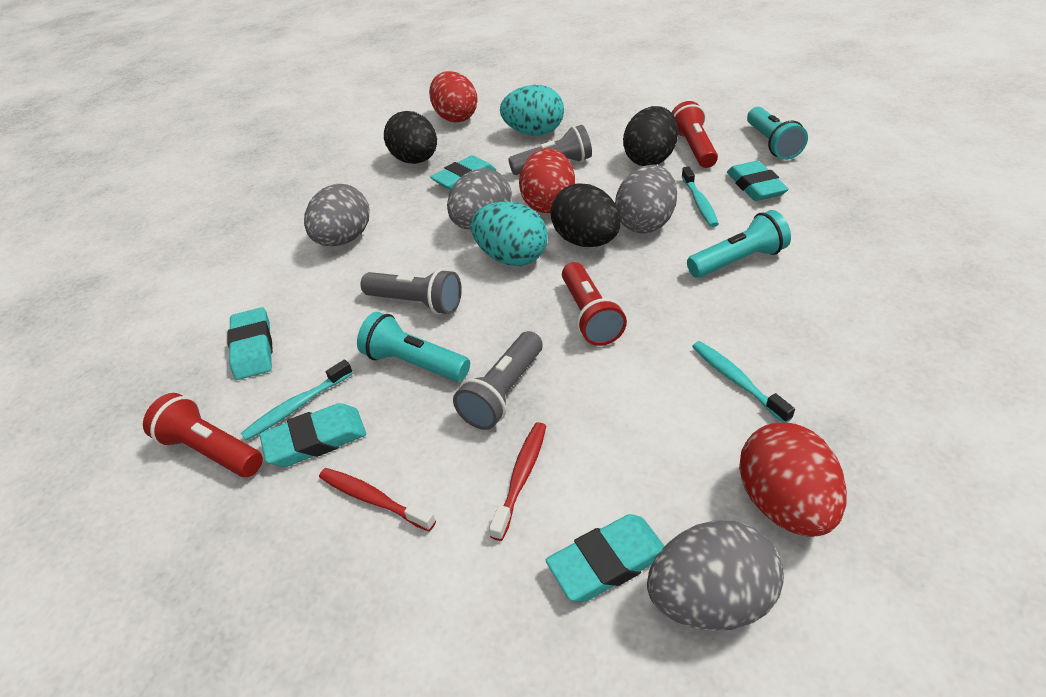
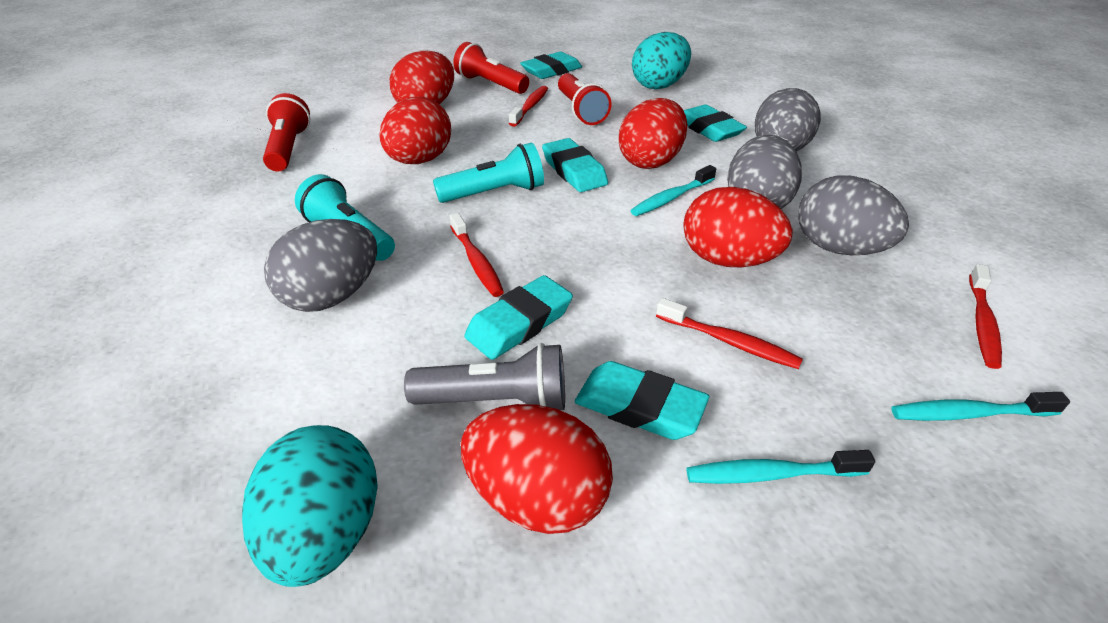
black egg: [384,111,437,164] [551,183,621,247] [623,106,678,166] = 3 -> none = 0
grey flashlight: [360,269,462,315] [453,331,543,430] [508,125,592,175] = 3 -> [404,343,565,410] = 1
red egg: [429,71,478,123] [519,148,575,213] [739,422,847,537] = 3 -> [379,97,451,164] [390,51,454,104] [461,404,613,534] [619,98,687,169] [683,187,793,267] = 5
red toothbrush: [319,468,436,532] [489,422,546,541] = 2 -> [450,213,504,297] [509,86,548,127] [656,298,803,369] [969,264,1002,369] = 4
turquoise flashlight: [357,312,470,382] [687,210,791,278] [747,107,808,160] = 3 -> [295,174,395,261] [433,142,544,203] = 2

